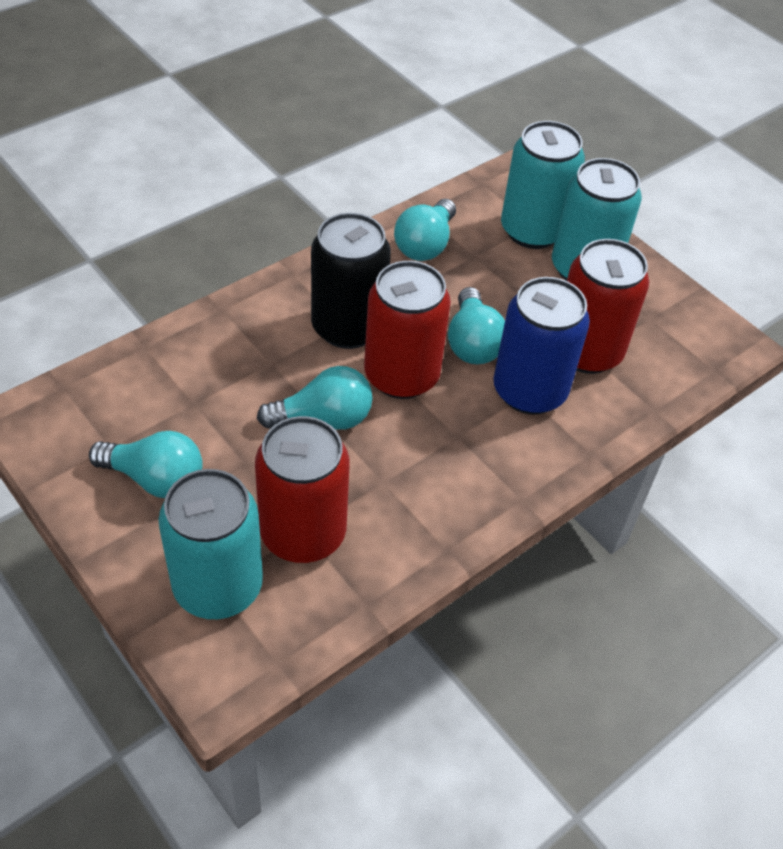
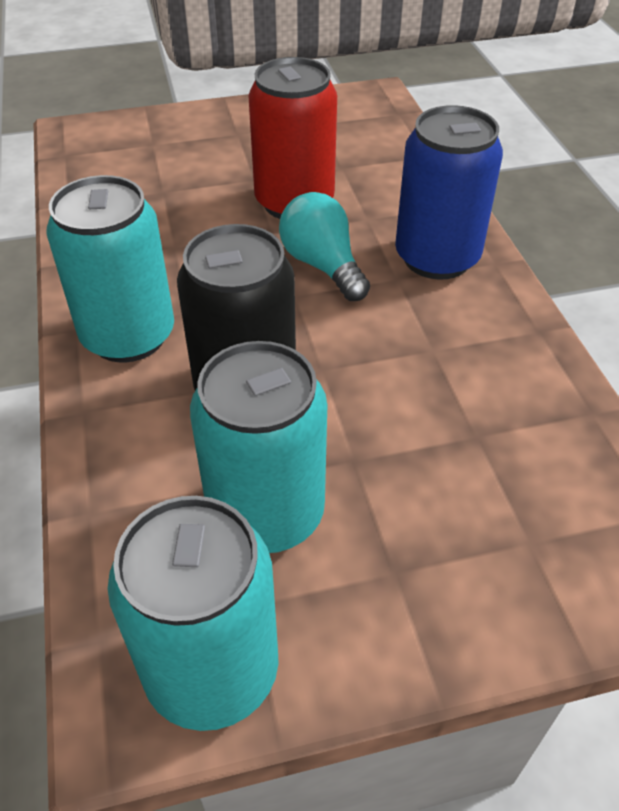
red can: [255,416,349,563] [364,261,451,399] [567,239,649,374] = 3 -> [248,57,337,219] = 1
turquoise light bulb: [89,431,203,498] [257,366,373,430] [394,199,456,261] [448,287,505,364] = 4 -> [279,192,370,301] = 1

